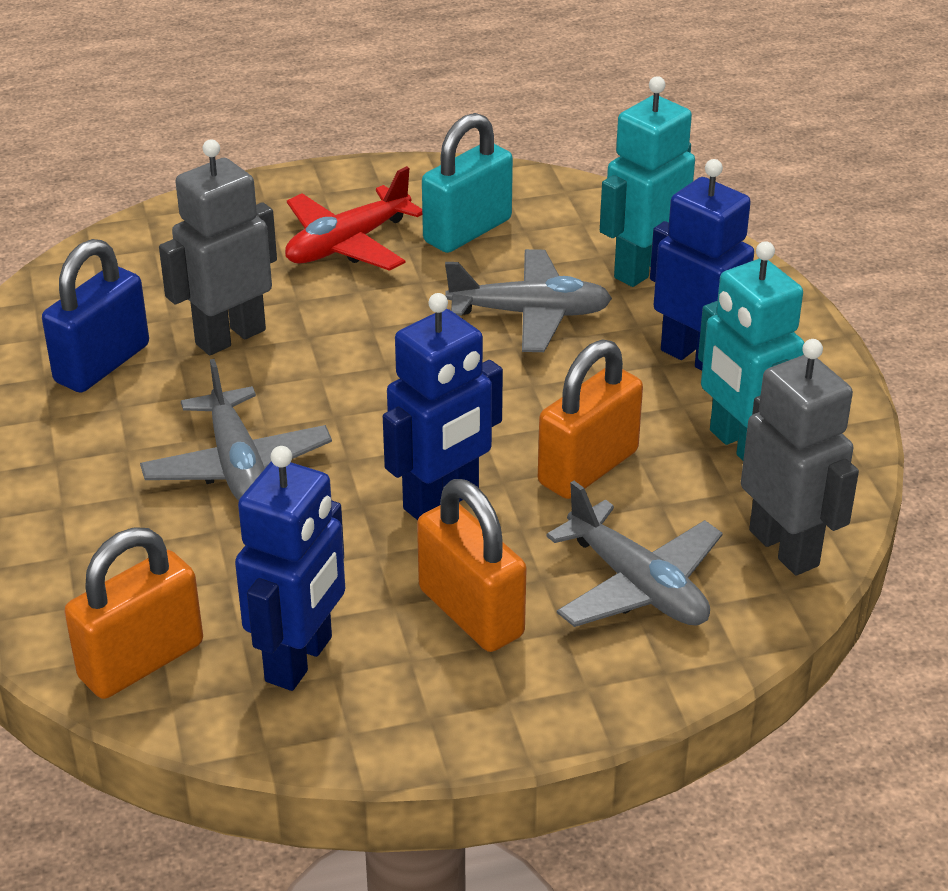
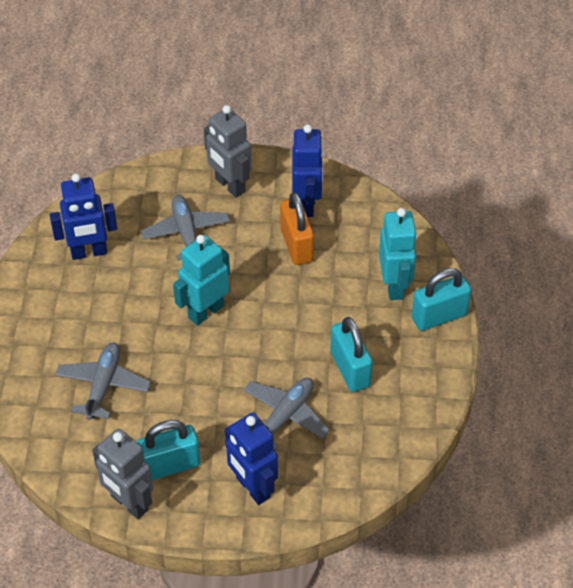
blue padlock: [42,239,149,393] = 1 -> none = 0
orange padlock: [64,527,203,699] [417,479,527,652] [538,340,643,499] = 3 -> [280,192,314,265] = 1
red plane: [285,166,422,271] = 1 -> none = 0
turquoise padlock: [422,113,513,253] = 1 -> [137,420,200,480] [331,317,373,392] [412,268,471,331] = 3

